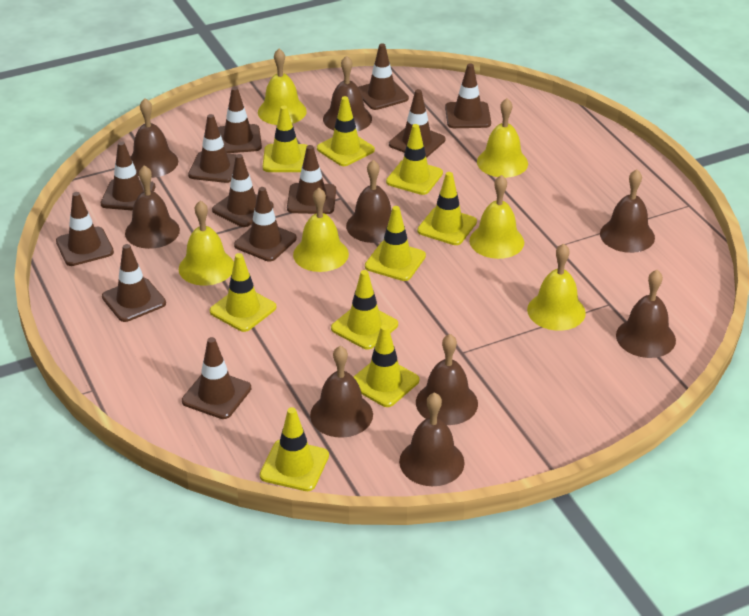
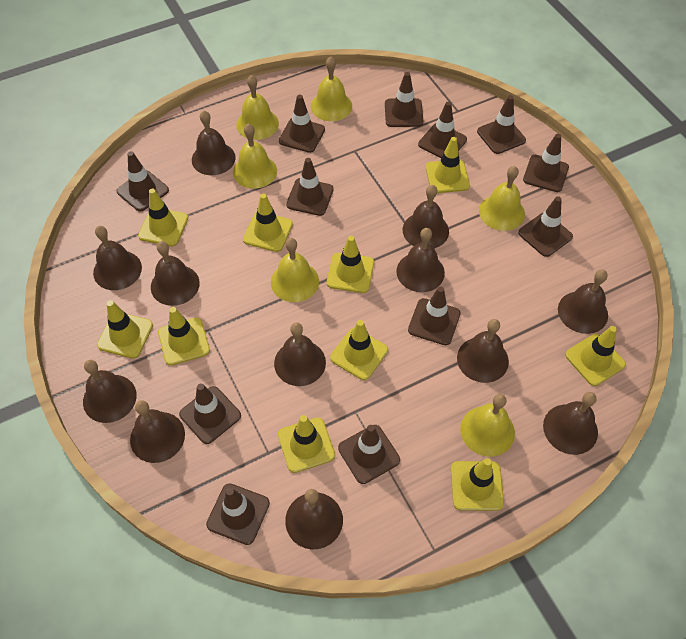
brown bell: [125,165,180,249] [131,98,178,178] [310,346,373,438] [323,55,372,132] [346,160,392,243] [399,392,465,486] [416,334,478,425] [600,169,655,253] [616,270,676,358] = 9 -> [83,360,137,423] [93,226,142,290] [130,400,185,463] [151,241,200,306] [192,110,236,175] [274,322,326,386] [285,489,343,549] [396,228,445,292] [403,185,449,249] [457,319,509,383] [543,392,598,455] [558,269,608,334] = 12
yellow traffic cone: [210,253,276,332] [260,407,329,491] [263,106,308,172] [317,96,375,166] [331,270,398,349] [354,325,419,407] [365,206,426,281] [386,124,443,195] [417,172,477,245] = 9 -> [97,300,153,359] [138,189,188,246] [158,307,210,366] [243,193,293,252] [278,415,335,473] [327,236,374,293] [330,320,388,380] [426,137,470,193] [451,458,504,511] [565,326,626,386] = 10

